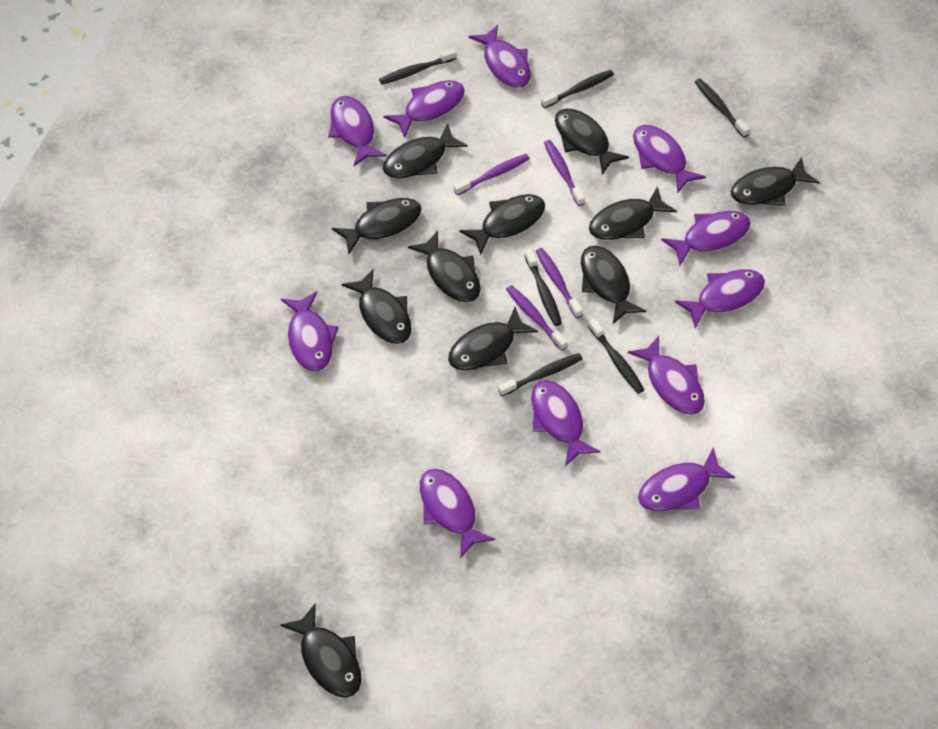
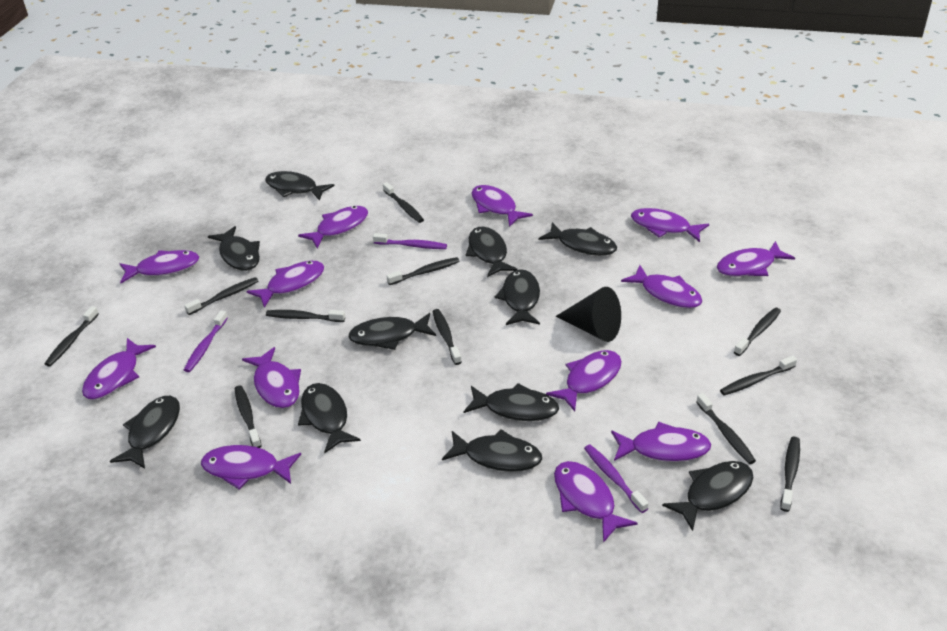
black cone: none = 0 -> [556,287,621,342] = 1
black toothbrush: [379,48,457,85] [498,353,583,396] [525,249,562,326] [541,70,614,108] [588,318,644,394] [695,79,750,138] = 6 -> [45,306,99,366] [184,277,258,315] [235,386,262,448] [266,310,345,322] [383,182,424,223] [386,257,460,285] [432,309,462,365] [696,393,756,464] [720,356,797,396] [734,308,781,356] [780,436,800,512] = 11
purple fish: [281,291,339,371] [328,96,387,166] [383,80,465,138] [420,469,495,558] [468,25,531,88] [531,380,601,466] [628,336,705,415] [633,125,706,194] [638,447,735,511] [661,211,751,265] [675,269,765,329] = 11 -> [82,338,156,400] [120,250,199,283] [201,445,301,489] [242,347,301,408] [246,261,324,308] [298,206,368,248] [472,185,533,227] [546,350,622,411] [554,461,638,543] [611,421,711,462] [621,265,702,309] [631,208,709,242] [717,241,795,277] = 13
purple toothbrush: [454,154,530,196] [506,285,568,351] [536,248,583,318] [544,140,585,206] = 4 -> [184,310,228,372] [373,233,447,249] [584,445,649,513] = 3

